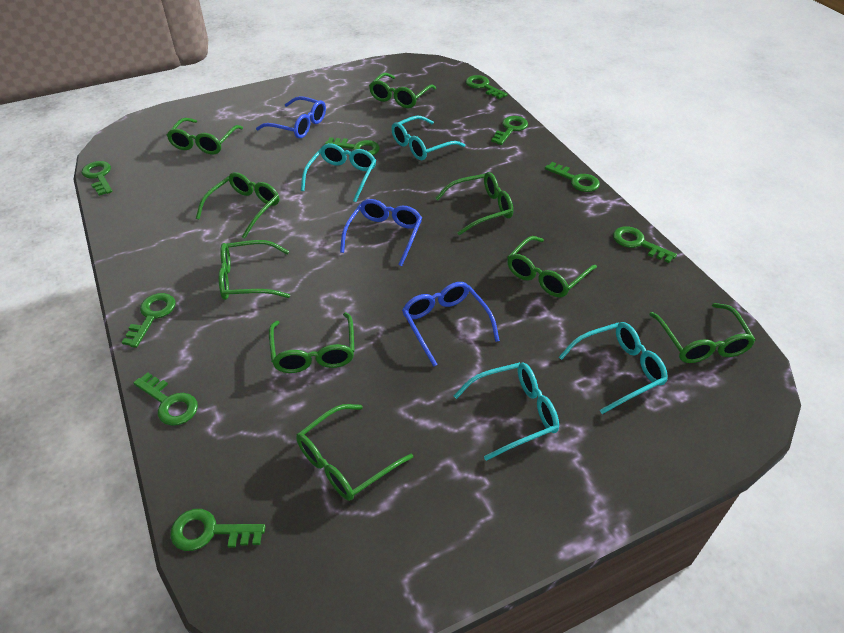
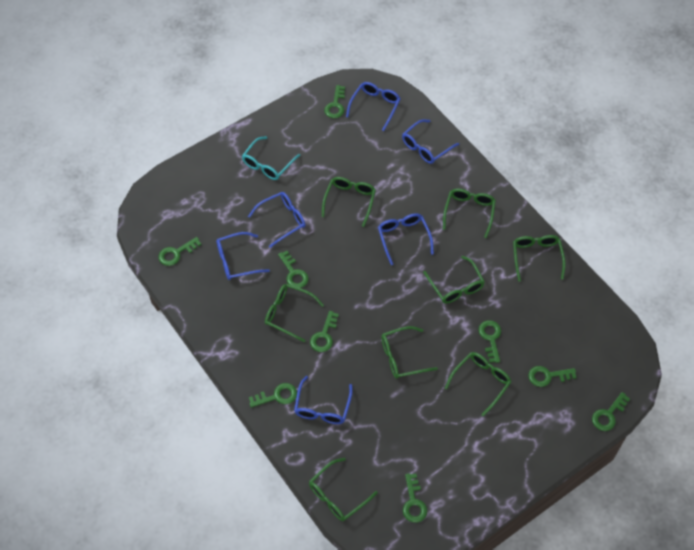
blue glasses: [256,96,326,139] [340,199,422,266] [402,282,500,366] = 3 -> [216,232,270,280] [248,192,305,248] [294,376,353,424] [346,82,401,131] [378,213,434,265] [402,119,459,164] = 6
green glasses: [167,118,243,154] [196,172,279,239] [219,240,290,300] [269,312,355,373] [296,404,413,501] [369,73,436,108] [435,172,513,235] [507,236,597,297] [649,303,756,363] = 9 -> [265,284,324,342] [309,458,378,521] [322,177,376,227] [381,326,438,379] [423,256,485,304] [443,188,496,238] [445,352,511,416] [513,235,565,282] = 8
turquoise glasses: [301,143,376,202] [391,116,465,160] [454,362,559,461] [559,322,668,414] = 4 -> [242,136,300,180] = 1

